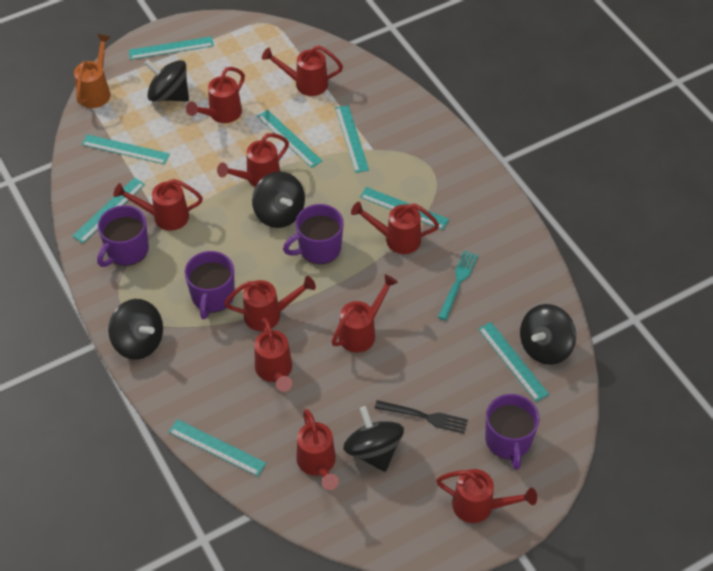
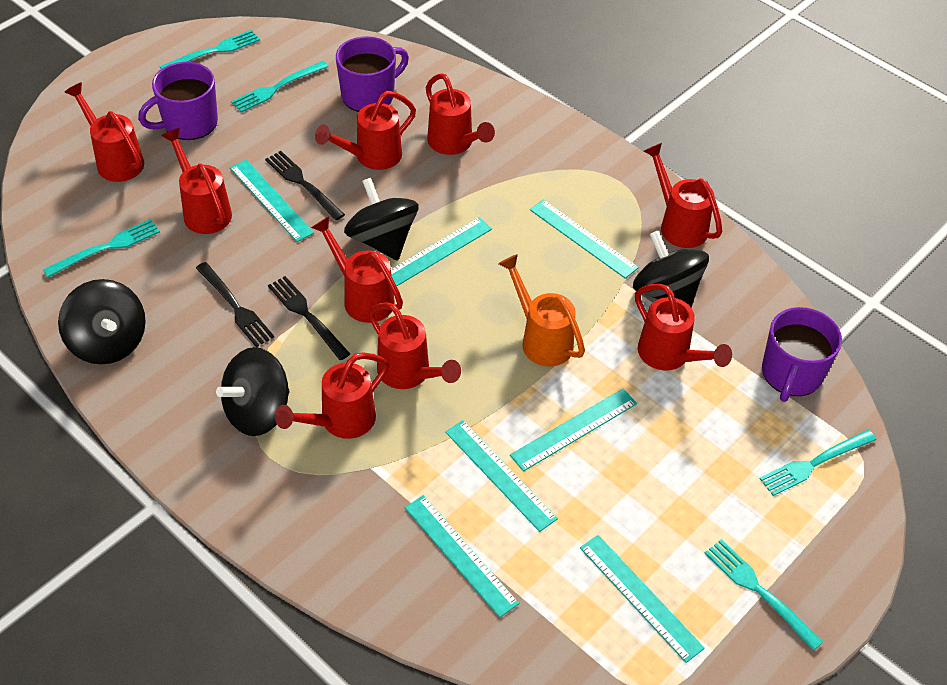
black fork: [375,400,468,434] = 1 -> [196,262,274,347] [265,151,345,220] [268,276,350,360] = 3
black spinning top: [108,299,163,360] [144,59,189,102] [252,171,305,228] [343,406,404,472] [520,304,576,365] = 5 -> [58,279,146,364] [216,347,290,436] [344,178,419,261] [633,231,709,308] = 4
purple mug: [97,205,149,267] [184,251,235,319] [283,204,344,264] [485,394,539,470] = 4 -> [138,62,218,140] [336,36,409,112] [762,307,842,402] = 3
red watering can: [113,179,203,231] [186,67,245,123] [217,133,289,187] [224,276,316,331] [254,318,292,392] [262,46,343,96] [296,409,339,490] [332,274,398,353] [351,202,439,254] [436,469,537,523] = 10 -> [65,82,144,182] [161,128,232,234] [275,353,389,439] [311,216,403,323] [315,91,416,170] [368,302,461,389] [426,73,495,155] [635,284,732,371] [644,143,722,248] = 9
turquoise fork: [438,251,478,320] = 1 -> [43,219,160,277] [160,30,260,69] [231,61,328,112] [705,539,823,651] [759,430,876,496] = 5
turquoise ruler: [72,178,145,243] [82,134,170,164] [129,36,214,60] [169,419,266,476] [257,110,322,168] [335,105,369,173] [360,187,449,230] [478,322,549,402] = 8 -> [230,159,314,242] [391,217,492,286] [405,495,519,618] [445,420,558,532] [510,389,637,472] [530,199,639,279] [580,535,705,663] = 7

